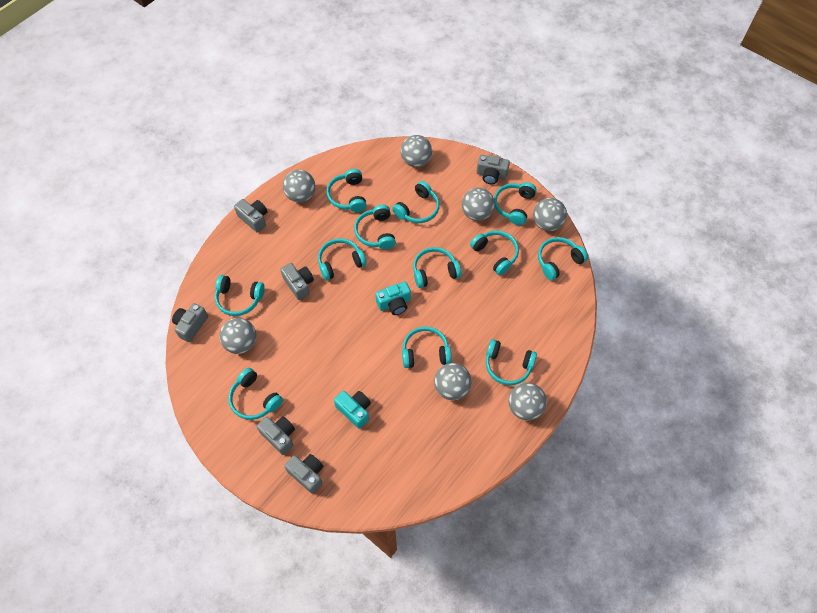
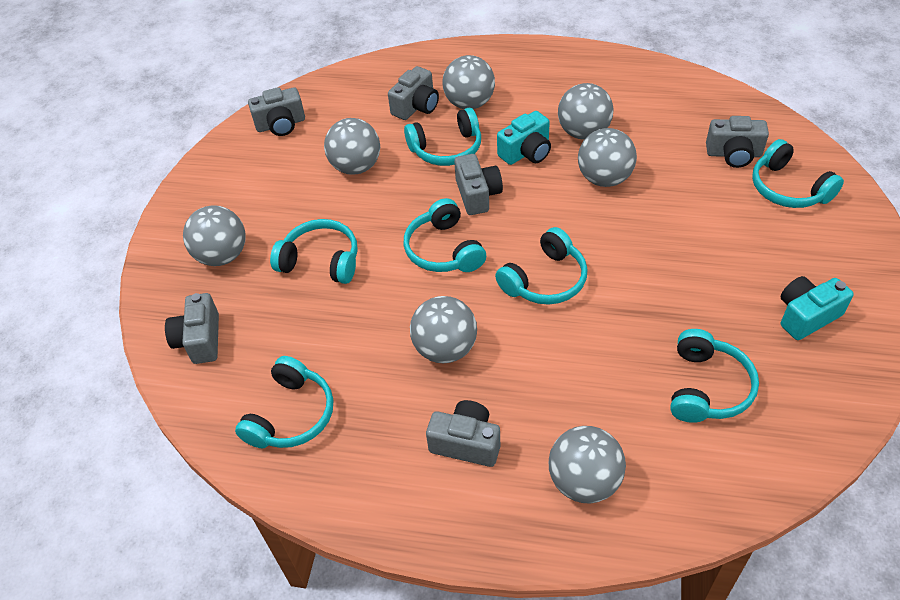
turquoise headphones: [215,275,265,316] [228,368,283,420] [318,238,367,280] [327,169,366,212] [354,205,396,249] [392,181,440,223] [402,327,452,368] [413,247,462,288] [470,231,519,275] [486,339,537,385] [494,182,537,225] [538,237,588,280] = 12 -> [235,356,333,448] [270,219,357,284] [403,198,486,272] [404,108,481,166] [495,227,587,305] [670,329,759,423] [752,139,844,208] = 7

